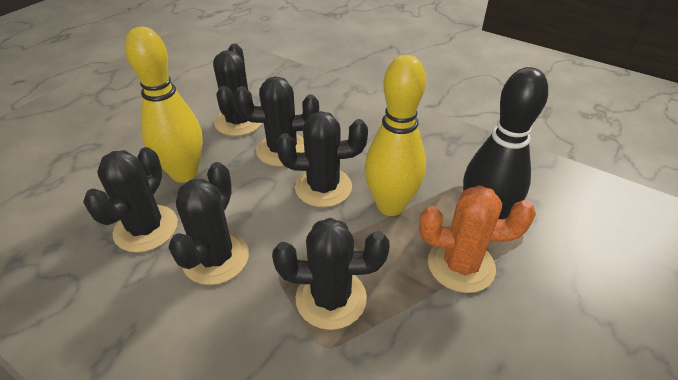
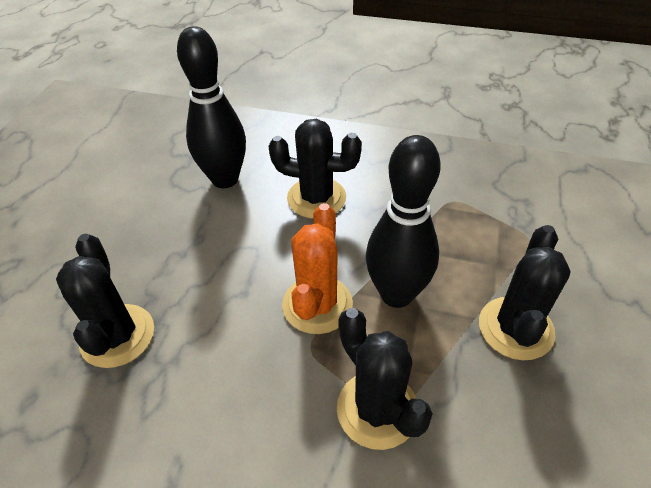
black bowling pin: [463,67,548,219] = 1 -> [177,26,246,188] [366,135,441,308] = 2
black cactus: [83,147,178,253] [169,162,249,285] [213,43,262,136] [234,76,319,167] [272,218,390,330] [276,111,368,207] = 6 -> [56,234,154,368] [268,119,362,219] [337,308,433,450] [479,225,571,360] = 4
yellow bowling pin: [125,27,203,183] [364,54,426,216] = 2 -> none = 0

